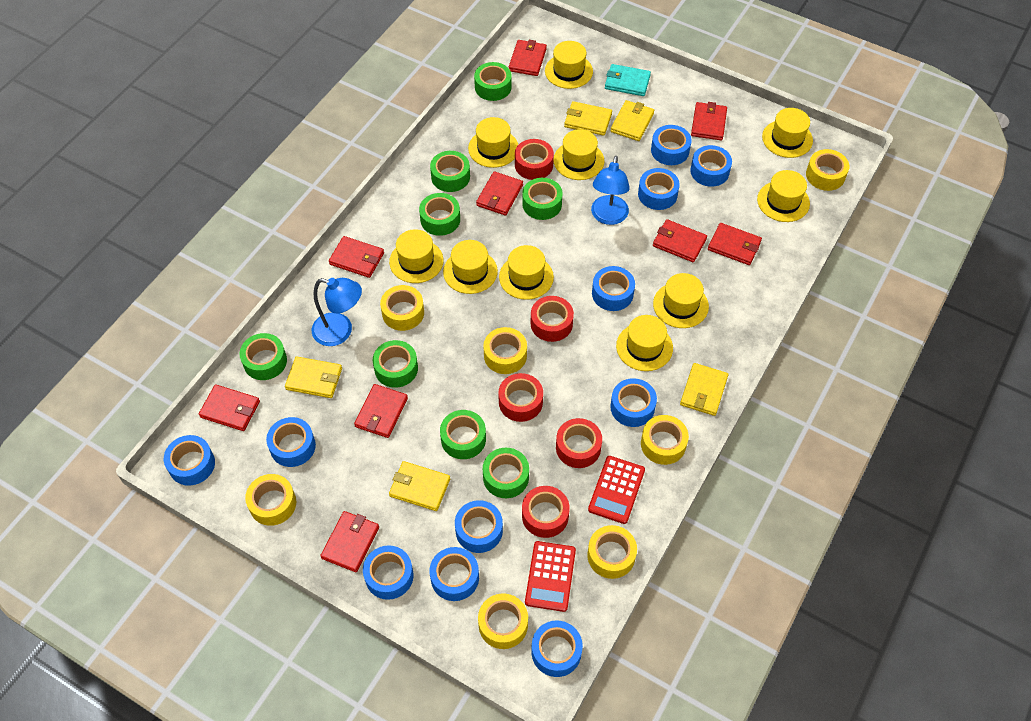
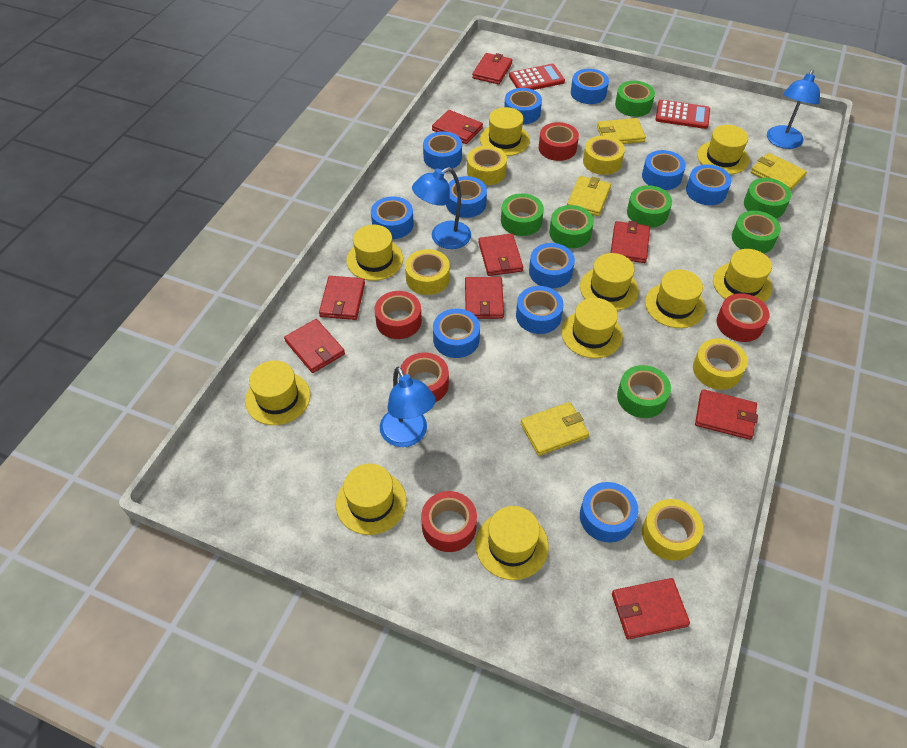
blue lamp: [312,278,362,346] [591,156,630,225] = 2 -> [380,367,436,447] [412,167,471,249] [767,69,820,149] = 3
green tape: [239,333,287,380] [373,340,418,388] [419,193,460,236] [430,151,470,192] [440,410,486,459] [474,62,512,101] [483,448,529,498] [522,178,563,220] = 8 -> [501,193,544,236] [549,205,594,248] [615,81,655,117] [617,365,671,418] [627,185,672,228] [732,211,781,253] [744,178,791,219] = 7
turquoise wallet: [605,64,651,96] = 1 -> none = 0
yellow tape: [245,474,296,526] [380,285,424,331] [478,594,528,649] [483,327,527,374] [587,525,637,579] [641,415,689,465] [806,149,849,191] = 7 -> [405,249,450,295] [467,145,507,185] [583,136,625,175] [642,499,703,561] [693,338,748,390] = 5
yellow wallet: [285,356,342,398] [389,461,450,511] [564,101,612,136] [610,100,654,141] [680,363,729,416] = 5 -> [521,402,589,456] [567,176,611,216] [597,118,646,144] [751,153,807,191] = 4

